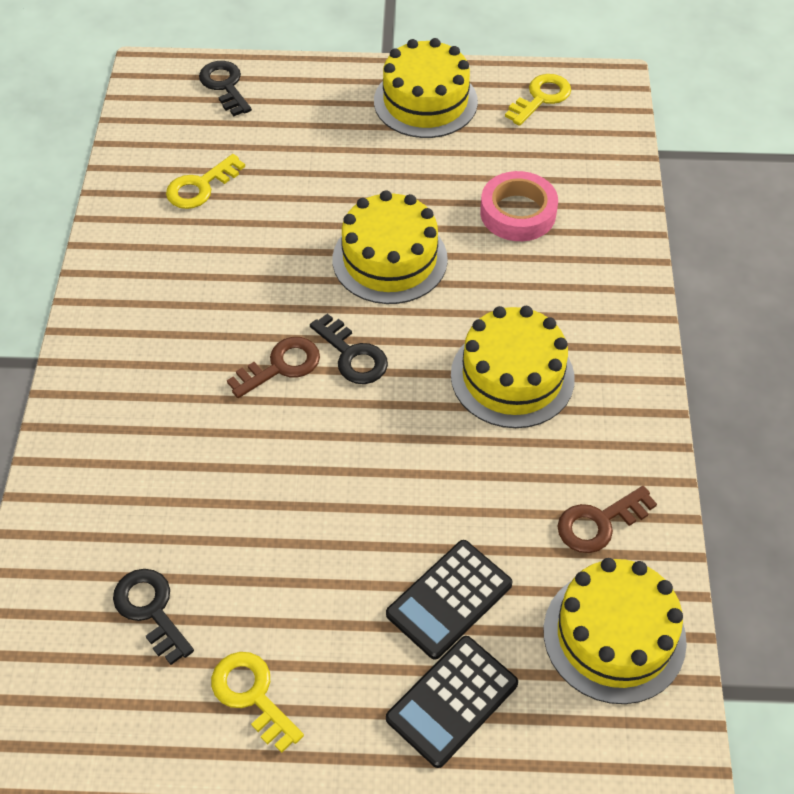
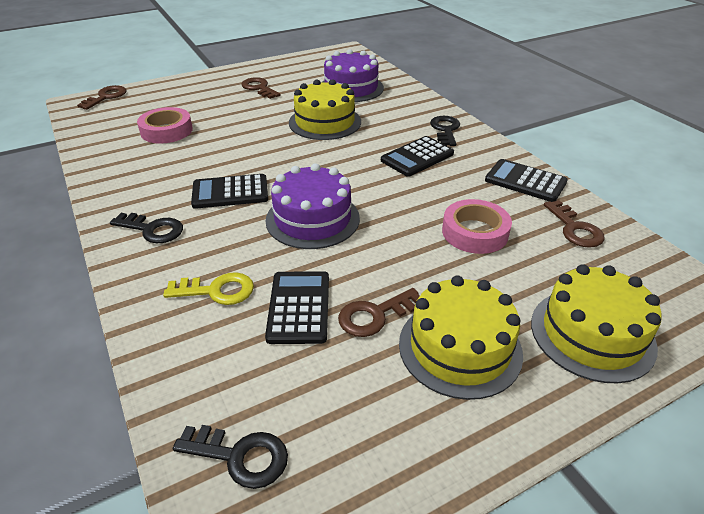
black calculator: [386,540,513,660] [386,636,518,768] = 2 -> [191,174,268,209] [265,271,329,344] [381,136,454,177] [485,159,568,202] = 4
brown key: [227,337,320,398] [557,486,657,553] = 2 -> [77,85,126,110] [241,77,281,99] [338,288,420,337] [544,200,605,248] = 4
pink tape: [480,171,558,241] = 1 -> [137,107,193,144] [442,199,512,254] = 2
purple cake: none = 0 -> [265,163,360,249] [321,49,384,102] = 2
yellow cake: [332,190,448,304] [374,38,478,138] [451,306,575,428] [544,558,687,704] = 4 -> [289,79,361,140] [399,275,523,400] [531,264,662,383] = 3
yellow key: [166,154,245,209] [211,652,304,753] [505,74,571,126] = 3 -> [163,272,254,305] = 1

